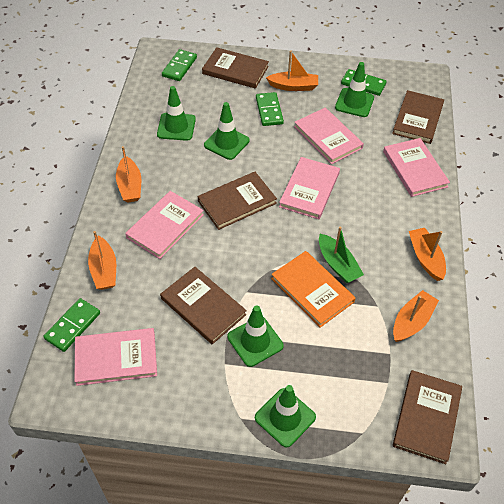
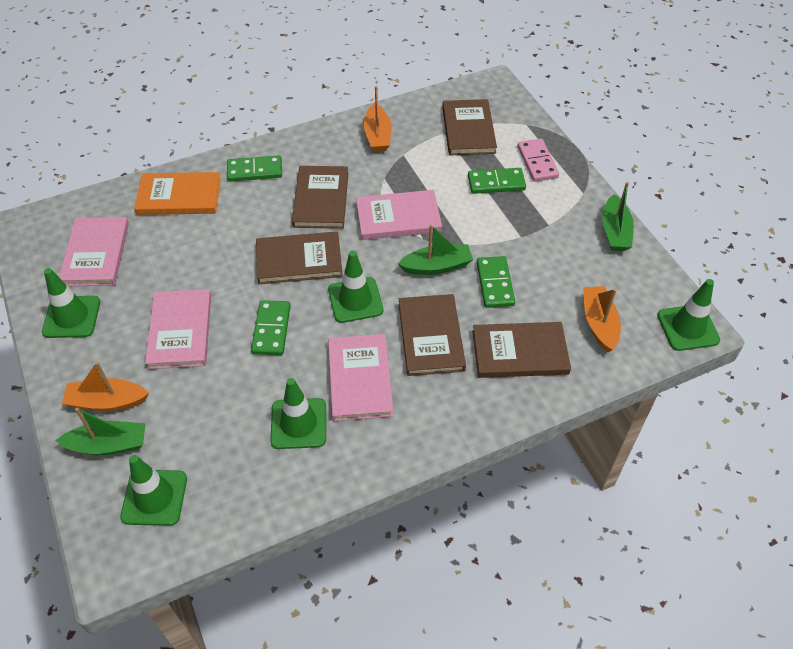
green boat: [319,226,364,283] = 1 -> [55,408,145,455] [397,224,473,275] [602,182,634,251] = 3
orange boat: [88,231,116,290] [116,146,141,203] [266,50,318,91] [393,290,439,342] [409,228,446,281] = 5 -> [62,362,149,411] [363,86,392,152] [583,286,621,352] = 3
pink book: [74,328,157,386] [125,191,204,259] [279,157,340,219] [294,108,364,164] [383,138,450,197] = 5 -> [59,217,129,286] [145,289,211,369] [328,334,393,421] [356,190,442,240] = 4
pink domino: none = 0 -> [517,139,559,182] = 1

